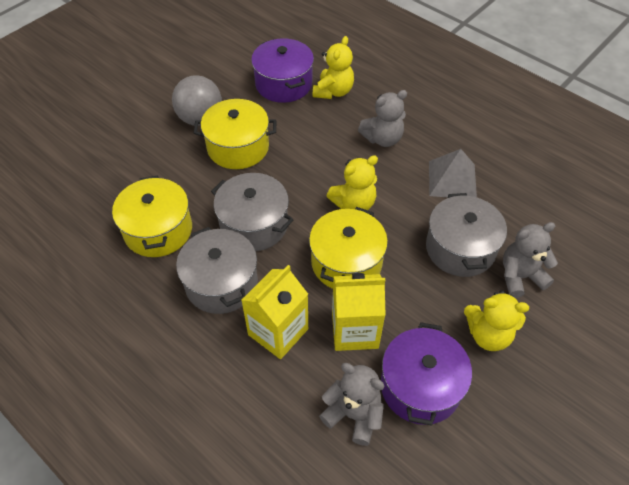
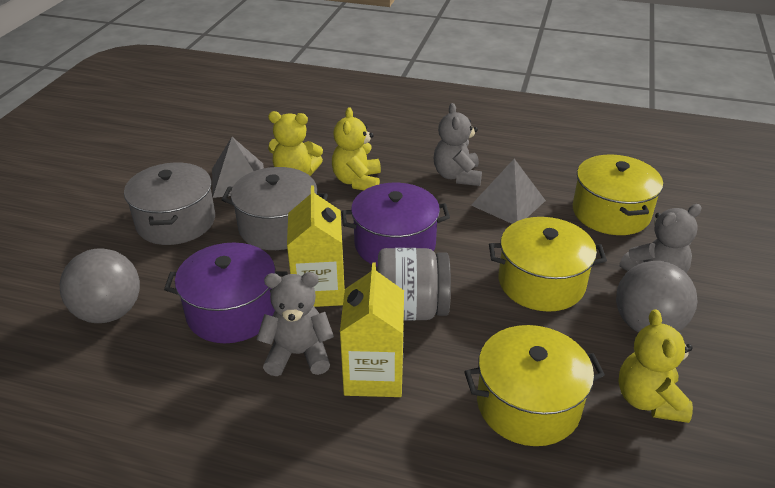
grey ball: [172,75,222,126] = 1 -> [59,248,140,323] [616,261,697,333] = 2
grey jar: none = 0 -> [378,248,451,321] = 1
grey pot: [176,227,258,314] [211,173,293,251] [426,193,507,277] = 3 -> [124,162,215,245] [221,167,328,250] = 2
grey pyramid: [429,149,477,197] = 1 -> [212,137,264,198] [471,159,546,224] = 2

